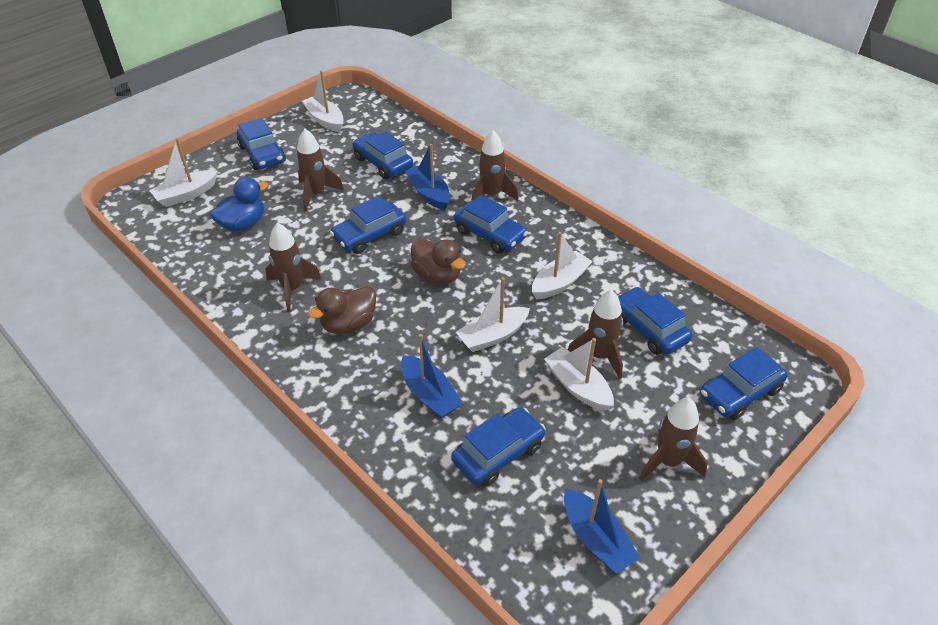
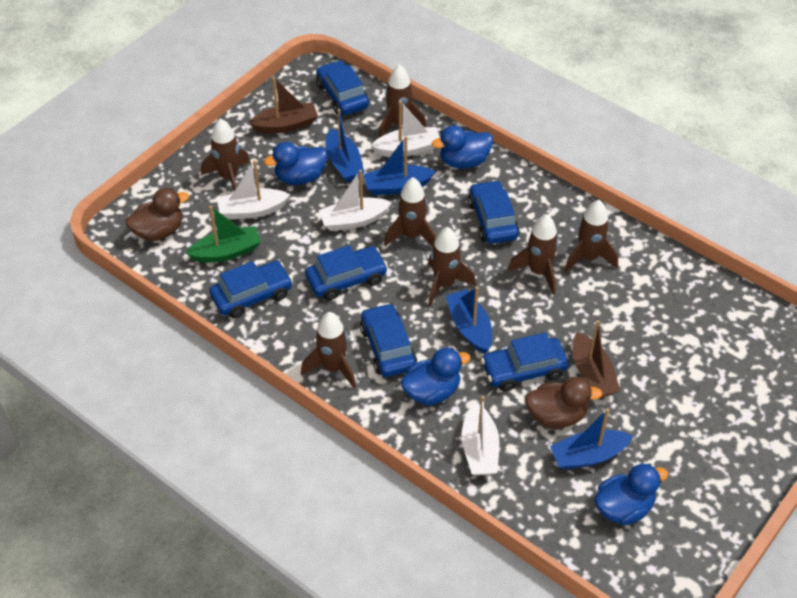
blue boat: [401,334,463,418] [405,144,450,210] [564,479,640,574] = 3 -> [326,109,364,182] [364,136,436,195] [446,287,492,354] [550,408,633,470] = 4
blue car: [237,118,286,170] [330,196,406,254] [352,131,413,179] [452,407,546,487] [454,195,528,254] [617,287,692,355] [700,347,788,420] = 7 -> [209,261,293,318] [305,245,388,301] [316,60,369,115] [360,303,417,377] [468,180,519,244] [481,332,569,392] = 6
blue duck: [210,177,268,231] = 1 -> [264,142,327,185] [401,348,471,405] [432,125,493,168] [595,463,669,525] = 4
brown boat: none = 0 -> [248,77,318,133] [573,320,620,398] = 2
brown rocket: [266,223,322,312] [296,129,344,211] [472,130,519,201] [568,290,623,379] [639,398,708,481] = 5 -> [201,118,250,191] [301,312,356,388] [379,65,427,138] [384,177,436,247] [428,227,476,306] [508,214,559,294] [564,200,618,272] = 7
green boat: none = 0 -> [186,206,261,263] = 1
white boat: [149,138,218,207] [302,71,344,132] [456,277,530,352] [532,232,593,299] [544,338,614,411] = 5 -> [217,160,290,219] [319,170,392,231] [371,101,440,157] [461,396,500,476] = 4

